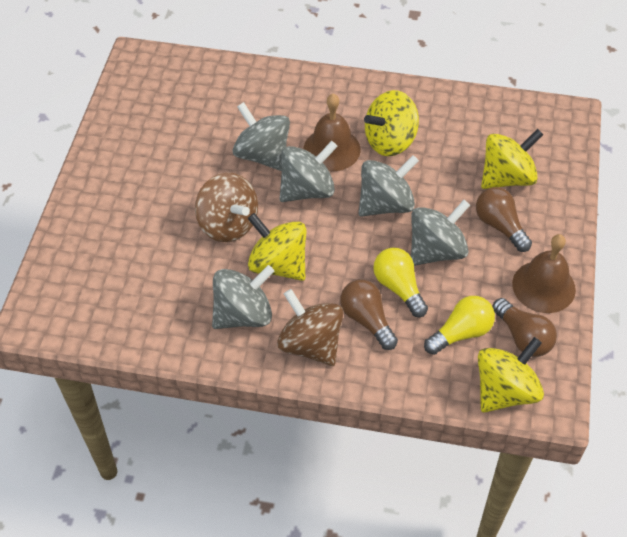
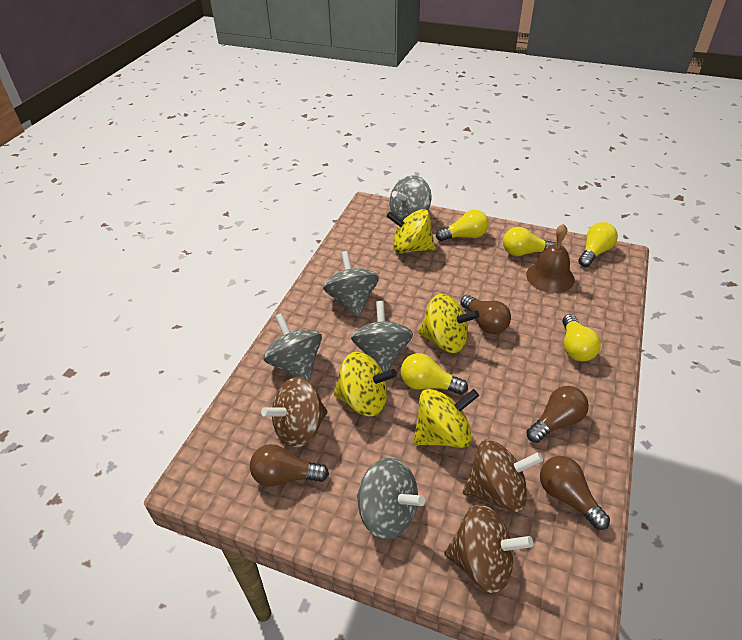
brown bell: [304,94,361,171] [512,234,576,313] = 2 -> [526,224,575,293] = 1
brown light bulb: [340,279,398,350] [476,187,532,252] [492,298,557,357] = 3 -> [250,444,329,487] [460,295,511,334] [526,386,589,443] [540,456,610,530] = 4
brown spinning top: [195,173,258,242] [277,289,343,366] = 2 -> [261,377,327,447] [444,504,533,593] [463,439,543,512] = 3
yellow light bulb: [373,248,428,317] [424,296,495,355] = 2 -> [401,353,468,395] [436,210,489,241] [503,227,556,256] [563,314,601,361] [578,222,618,267] = 5

